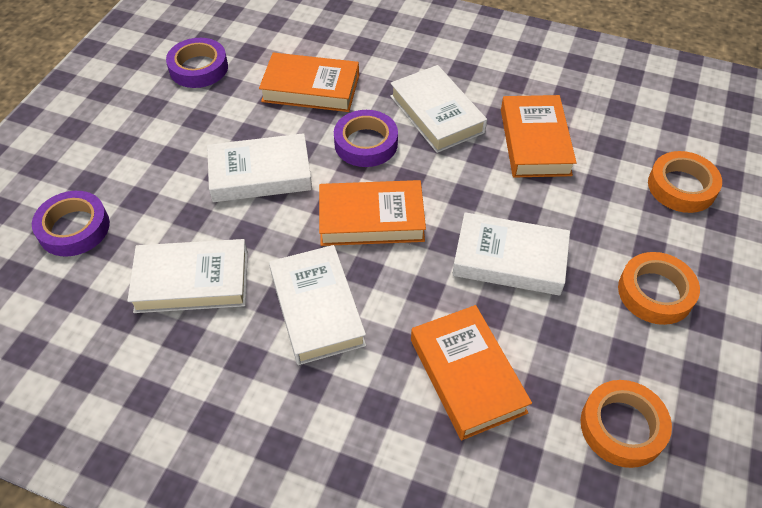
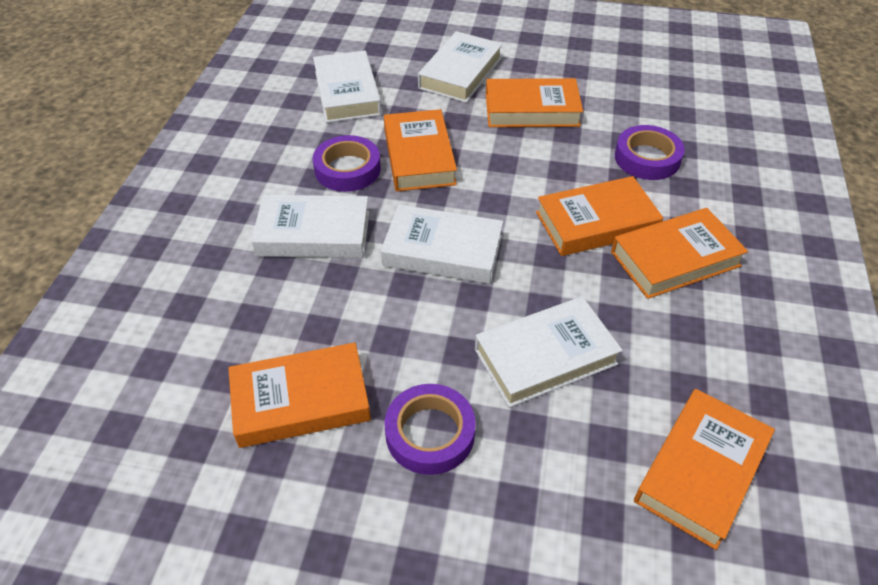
orange book: [259,53,359,112] [319,180,426,246] [411,305,532,440] [501,95,577,178] = 4 -> [228,343,371,448] [384,109,457,191] [486,78,583,127] [536,176,663,256] [611,208,748,299] [634,389,775,550] = 6
orange tape: [581,380,672,468] [618,252,700,325] [648,151,722,213] = 3 -> none = 0

